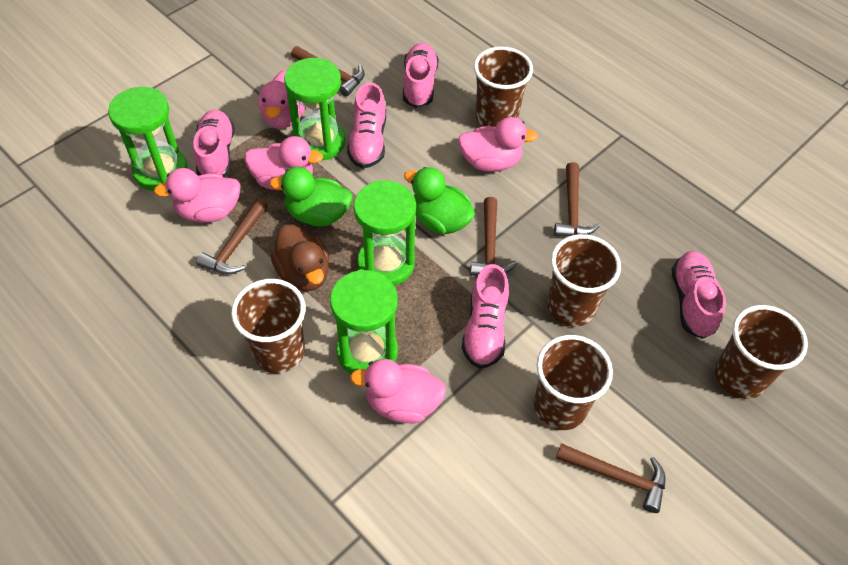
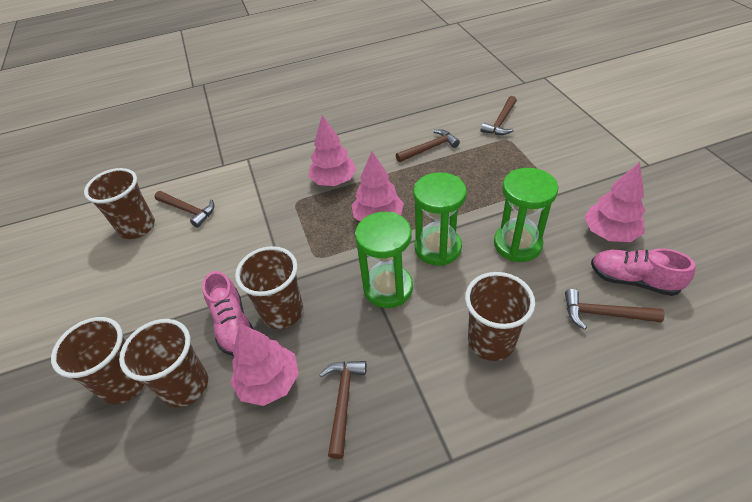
brown duck: [270,225,329,291] = 1 -> none = 0
green duck: [270,167,353,227] [404,167,475,234] = 2 -> none = 0
green hourglass: [108,87,188,191] [284,58,346,160] [330,269,398,374] [353,180,416,286] = 4 -> [355,212,413,308] [413,172,467,266] [494,168,558,262] = 3
pink duck: [154,168,241,223] [245,136,323,190] [258,70,306,129] [350,359,446,423] [458,117,538,172] = 5 -> none = 0
pink shoe: [193,110,234,177] [347,83,386,168] [403,43,439,108] [462,264,509,368] [672,251,726,339] = 5 -> [202,271,253,356] [591,249,696,296] = 2
pink tree: none = 0 -> [230,324,299,406] [308,115,356,186] [352,151,404,221] [584,162,646,242] = 4

